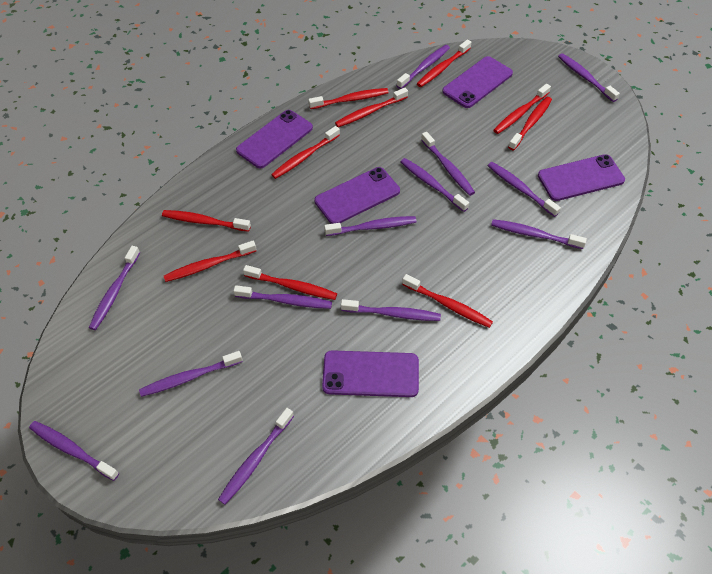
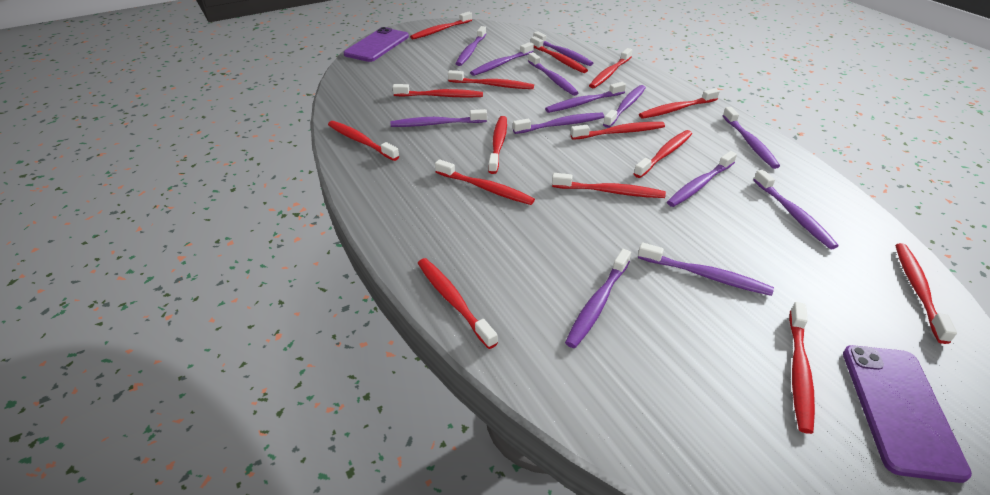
purple phone: [236,110,313,169] [314,167,400,224] [322,350,419,397] [442,56,513,108] [538,154,625,201] = 5 -> [344,27,409,62] [843,345,972,483] = 2
red toothbrush: [162,210,251,232] [164,241,256,282] [243,265,337,300] [271,126,340,179] [308,88,389,109] [335,88,408,127] [402,274,493,328] [417,40,471,87] [494,84,551,134] [508,97,552,150] = 10 -> [328,121,399,161] [392,84,483,98] [410,12,472,39] [418,258,498,349] [435,159,535,205] [448,70,534,89] [488,116,507,174] [531,36,588,73] [552,173,666,198] [571,122,665,140] [589,48,632,88] [634,130,692,178] [639,88,720,119] [789,302,815,434] [895,243,957,344] = 15

